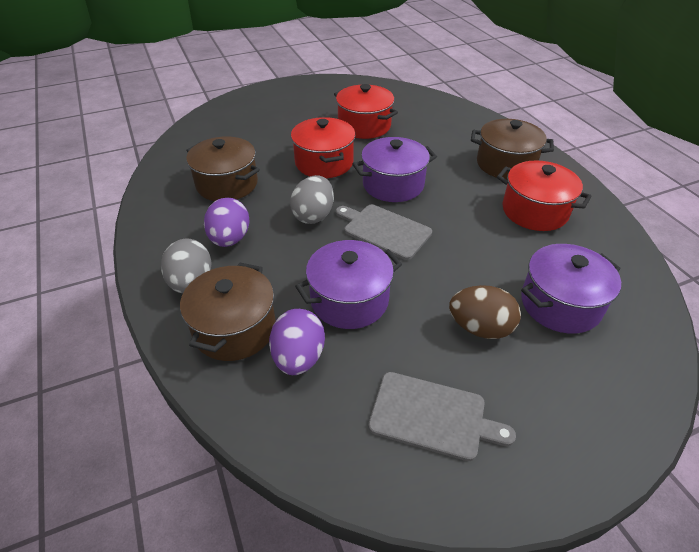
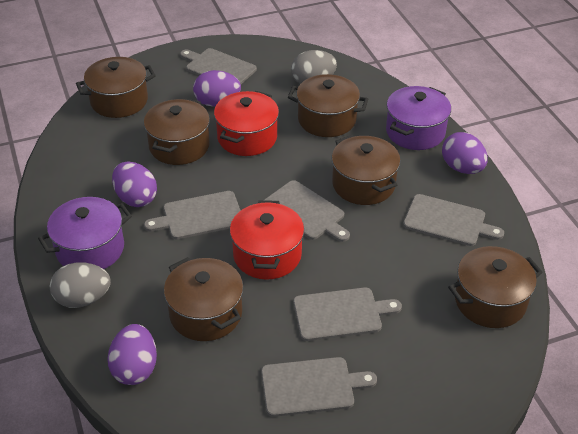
brown egg: [449,285,521,339] = 1 -> none = 0
brown pot: [180,263,276,361] [186,136,260,201] [471,119,554,180] = 3 -> [76,57,156,118] [144,98,210,165] [164,257,243,341] [288,74,368,137] [332,135,400,205] [448,246,543,328] = 6
grey cutting board: [336,205,432,260] [368,372,516,461] = 2 -> [144,191,241,239] [180,48,257,84] [261,357,377,417] [264,180,350,242] [293,287,402,341] [403,194,504,246] = 6
purple egg: [204,198,250,247] [269,309,325,375] = 2 -> [107,324,157,385] [112,161,157,207] [193,70,241,107] [442,132,488,174] = 4
purple pot: [295,240,402,329] [352,137,437,202] [521,244,621,334] = 3 -> [38,197,132,269] [386,86,451,150] = 2
red pot: [291,117,355,178] [334,84,398,139] [497,161,592,231] = 3 -> [214,91,279,156] [230,200,304,280] = 2

